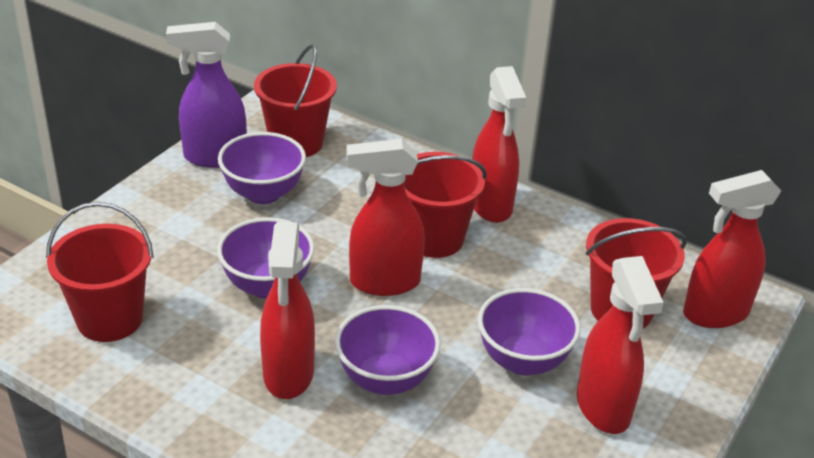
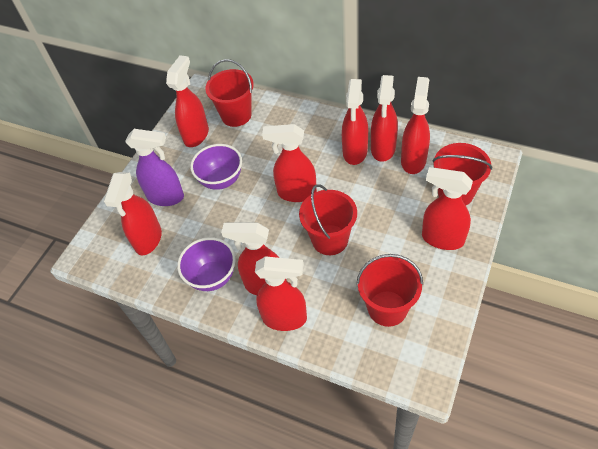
purple bowl: [217,217,315,299] [218,132,306,204] [335,305,441,395] [478,288,580,375] = 4 -> [177,237,236,291] [190,144,242,190] = 2
red spray bottle: [260,222,315,399] [346,139,425,296] [472,66,526,223] [577,256,664,434] [683,170,781,328] = 5 -> [104,172,162,255] [166,55,209,147] [221,222,287,295] [255,256,307,331] [262,124,317,202] [342,79,368,165] [371,75,398,162] [401,77,430,174] [422,167,473,250] = 9

